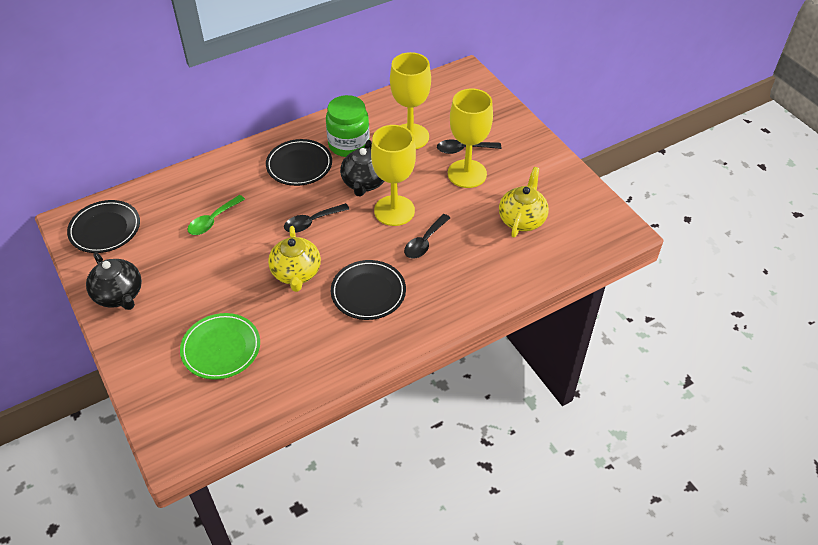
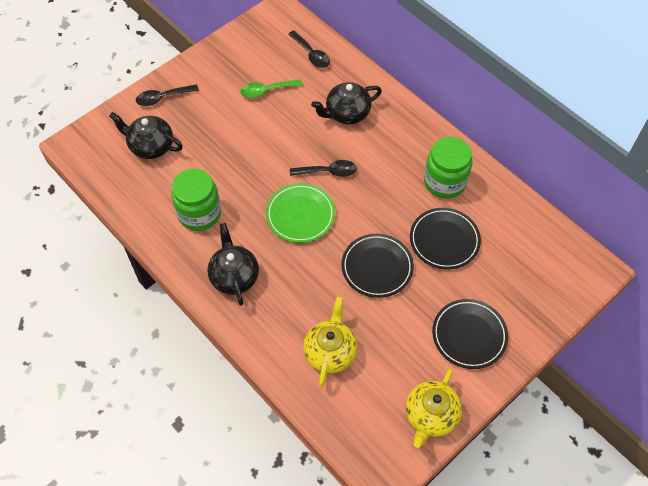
black teapot: [86,252,142,310] [340,140,384,196] = 2 -> [109,112,183,159] [207,223,259,306] [311,82,382,124] = 3
green jar: [326,95,370,157] = 1 -> [171,169,221,231] [424,137,472,199] = 2
yellow goblet: [371,125,416,226] [390,52,431,149] [448,89,493,188] = 3 -> none = 0

